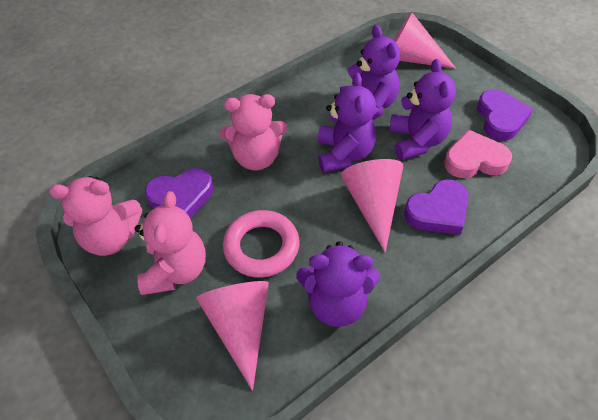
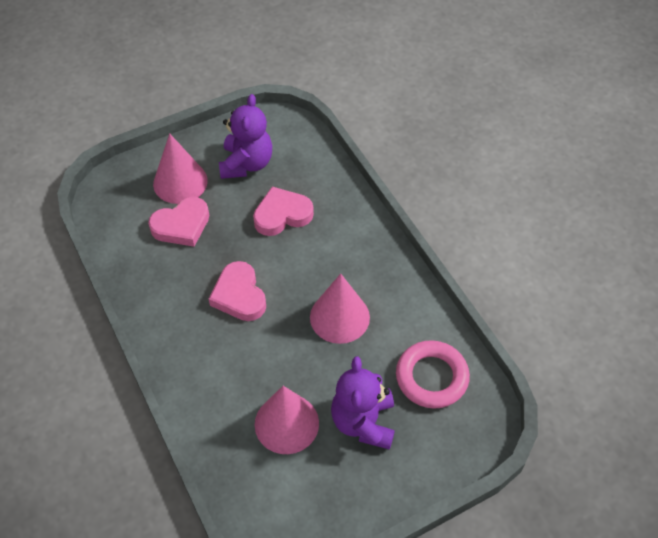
pink heart: [444,130,512,178] = 1 -> [148,197,209,247] [209,261,266,321] [253,187,314,236] = 3
pink teddy bear: [49,176,143,256] [135,191,206,295] [220,94,287,170] = 3 -> none = 0
purple heart: [145,168,213,218] [404,179,469,235] [477,90,533,141] = 3 -> none = 0
purple teddy bear: [296,241,380,327] [318,73,376,173] [340,25,400,120] [389,59,456,160] = 4 -> [219,94,272,179] [331,356,395,450] = 2

